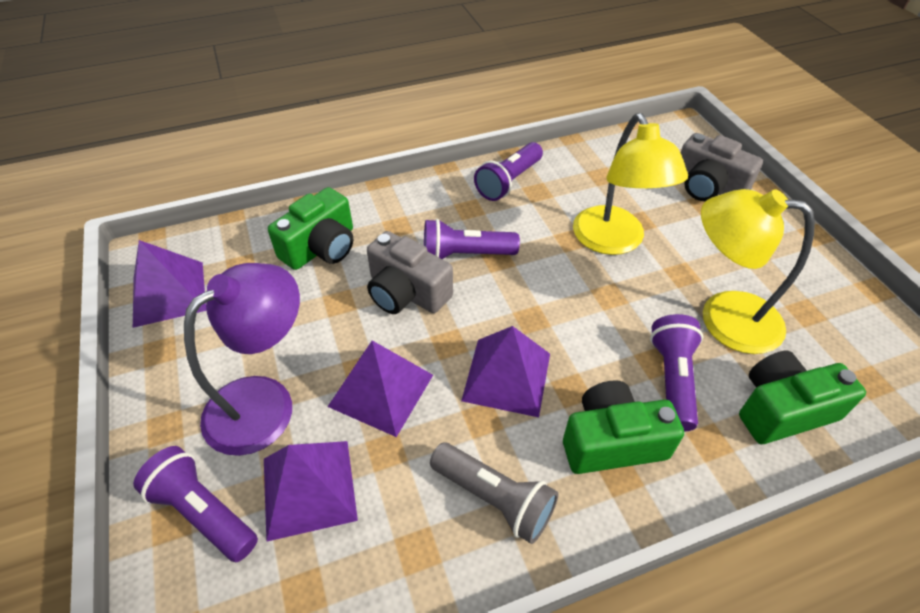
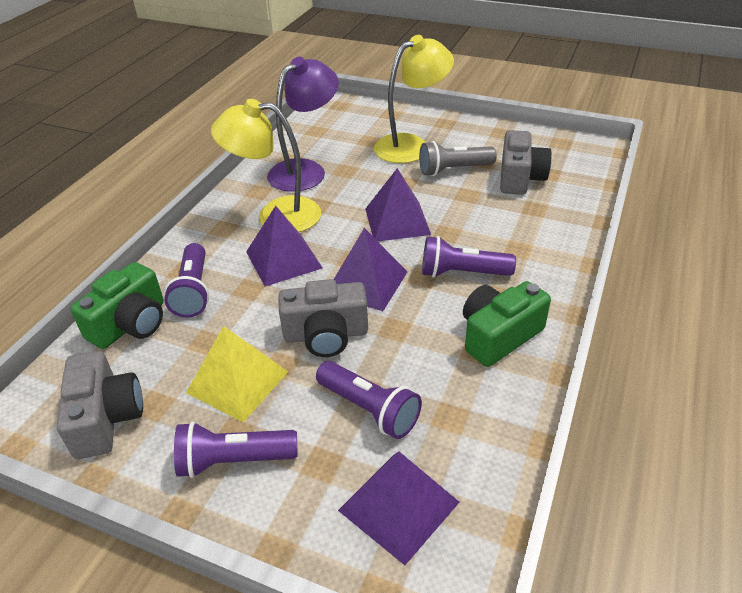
green camera: [268,187,353,270] [563,380,684,474] [739,351,866,444] = 3 -> [70,262,164,349] [463,281,551,367] = 2
grey camera: [367,231,453,314] [681,133,763,201] = 2 -> [57,351,143,459] [278,279,368,357] [500,130,552,195] = 3
yellow pyramid: none = 0 -> [186,326,288,422] = 1

